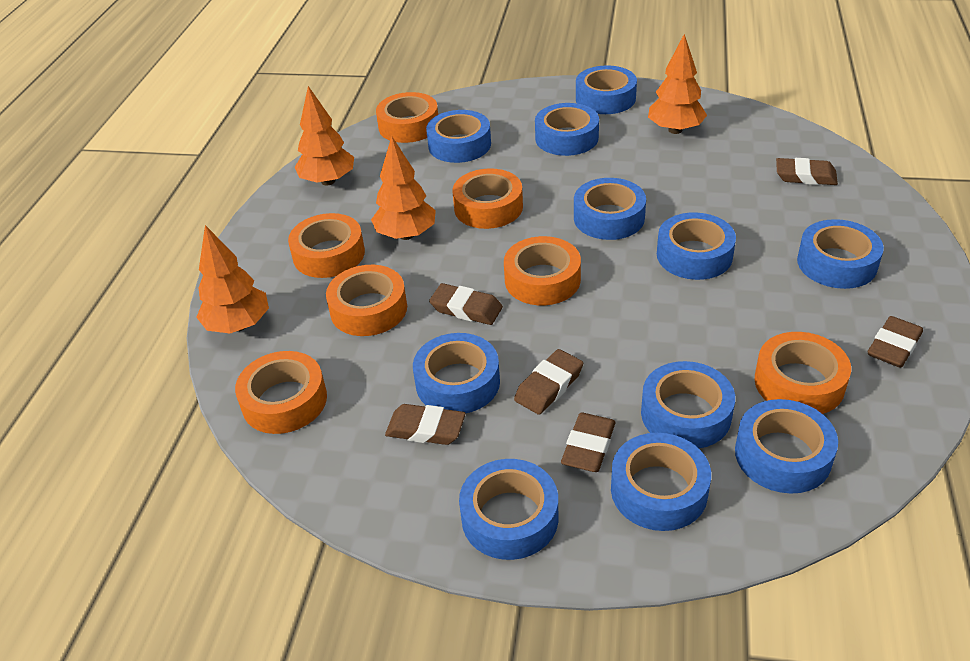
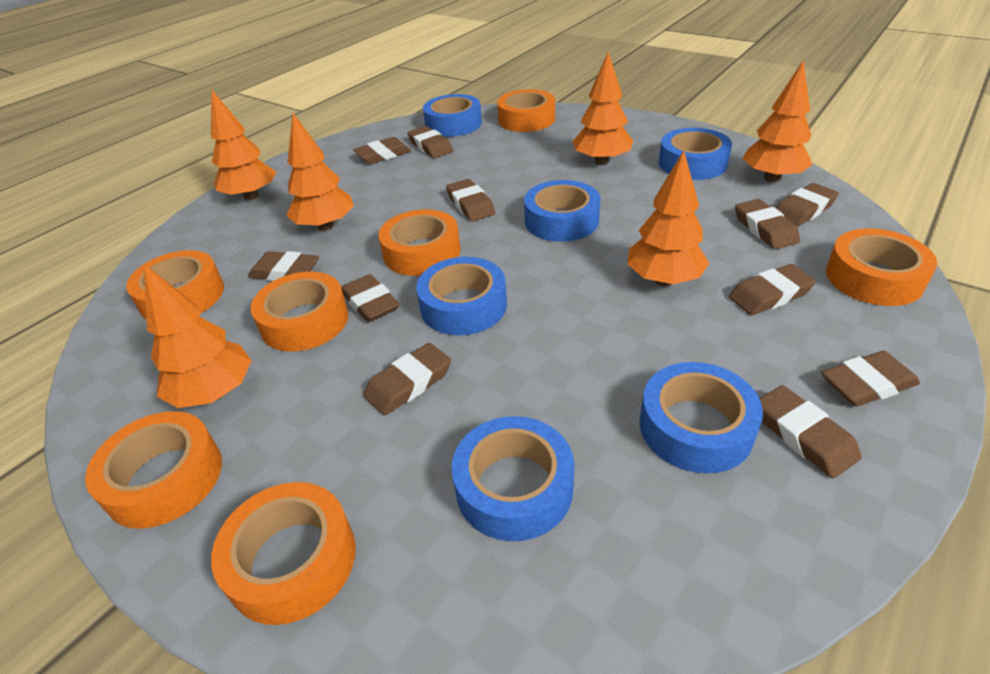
blue tape: [413,333,500,413] [426,110,491,163] [459,459,558,560] [535,103,599,156] [574,178,646,240] [576,65,637,114] [611,433,711,531] [641,361,735,448] [657,212,736,280] [735,399,838,494] [797,219,884,289] = 11 -> [416,257,507,335] [423,94,482,137] [452,416,574,541] [524,180,600,242] [640,362,763,473] [659,128,732,180] = 6
brown eraser: [385,404,466,445] [429,283,503,325] [514,349,583,415] [561,413,616,472] [776,158,838,185] [868,316,923,368] = 6 -> [248,251,319,281] [341,274,400,322] [353,137,411,164] [364,343,451,416] [407,126,453,158] [446,179,496,222] [729,264,816,315] [735,199,800,249] [759,385,862,478] [776,183,839,227] [821,351,920,406] = 11
orange tree: [196,225,269,334] [295,86,354,185] [371,136,436,240] [648,34,707,134] = 4 -> [144,264,252,408] [211,90,276,200] [286,113,354,231] [573,52,633,165] [627,150,709,286] [743,60,813,182] = 6

